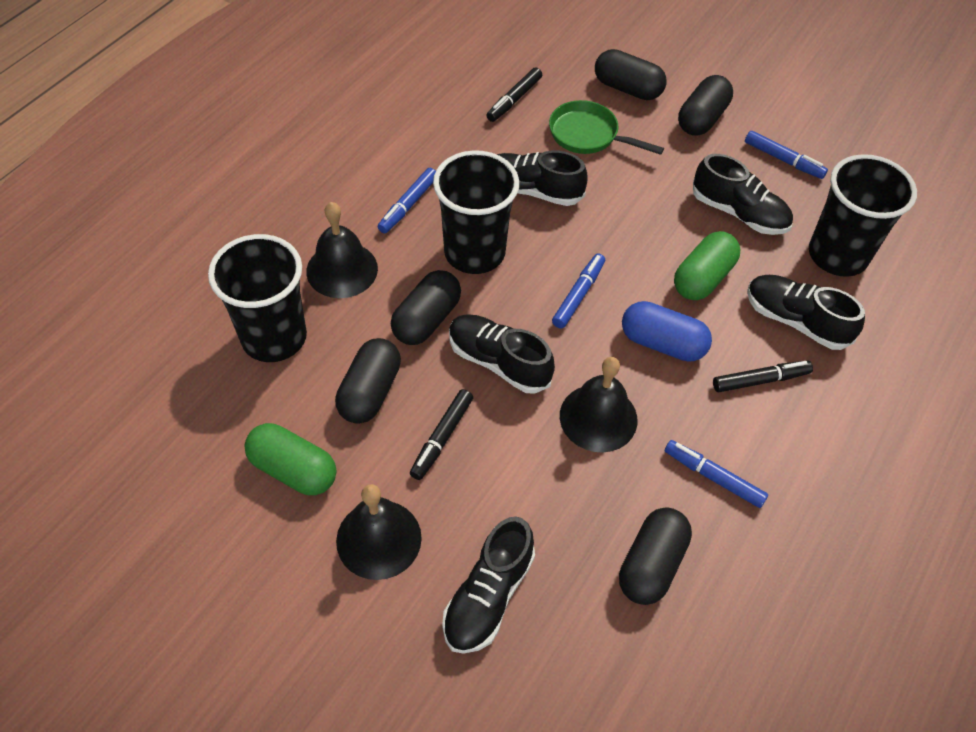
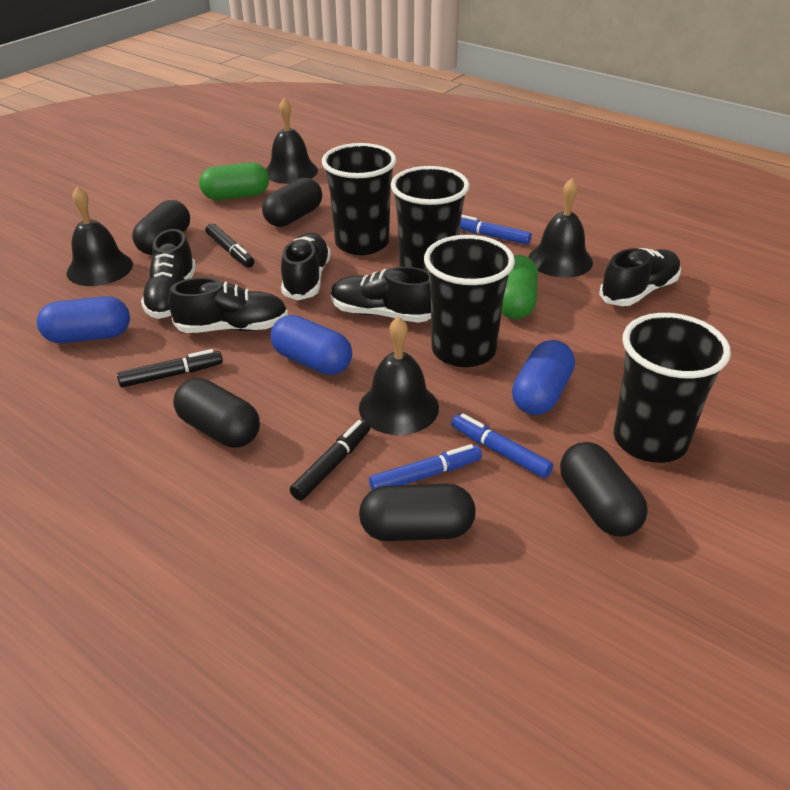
black bell: [306,202,378,298] [336,484,422,580] [560,357,638,452] = 3 -> [67,187,133,286] [266,98,318,184] [359,316,439,435] [528,178,593,278] = 4
black cup: [208,234,307,362] [433,150,519,274] [809,154,917,277] = 3 -> [322,143,396,255] [391,166,469,271] [424,235,515,367] [614,313,731,463] = 4
blue capsule: [622,301,712,362] = 1 -> [37,296,130,343] [271,315,352,375] [512,340,575,415] = 3
blue marker: [378,168,436,233] [552,254,605,328] [665,440,768,508] [745,131,828,179] = 4 -> [369,444,482,490] [451,414,553,478] [460,215,532,245] = 3
green pan: [549,100,664,155] = 1 -> none = 0

